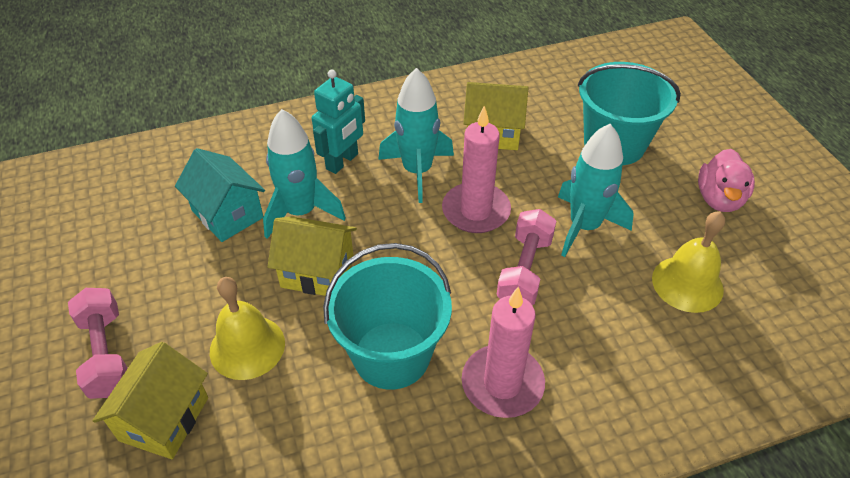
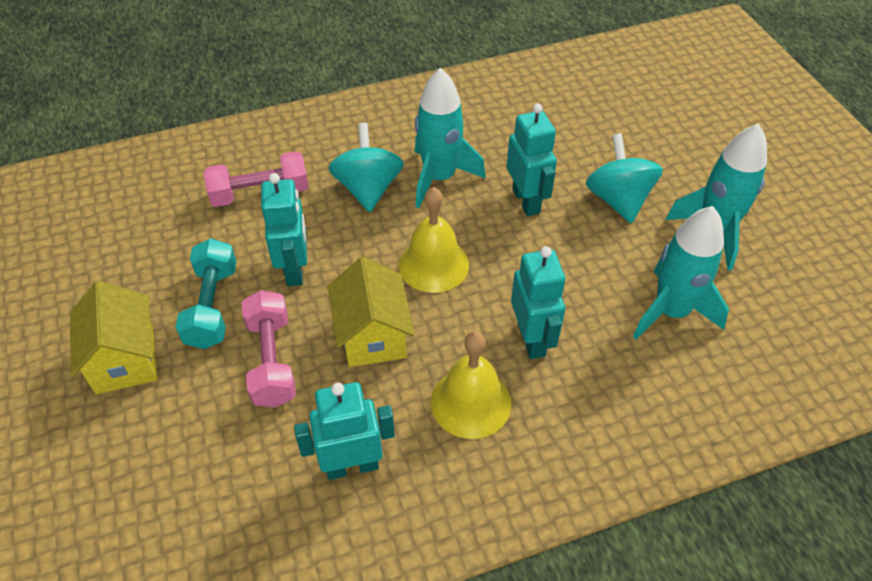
pink candle: [442,106,511,233] [462,287,545,418] = 2 -> none = 0
pink duck: [698,149,755,212] = 1 -> none = 0
turquoise bucket: [323,243,452,390] [578,62,681,165] = 2 -> none = 0
turquoise dumbbell: none = 0 -> [175,238,236,349] = 1
turquoise house: [175,148,265,242] = 1 -> none = 0
turquoise robot: [312,70,365,174] = 1 -> [261,173,307,286] [294,382,395,480] [507,104,557,216] [511,246,565,359] = 4
turquoise spinning top: none = 0 -> [328,123,404,212] [586,133,663,223] = 2
yellow house: [93,342,208,459] [268,216,357,296] [463,82,528,150] = 3 -> [70,281,157,394] [328,257,414,367] = 2

